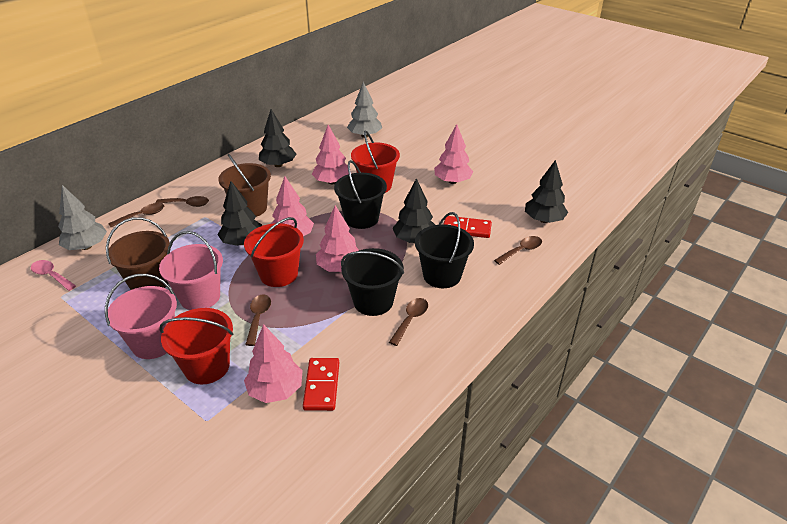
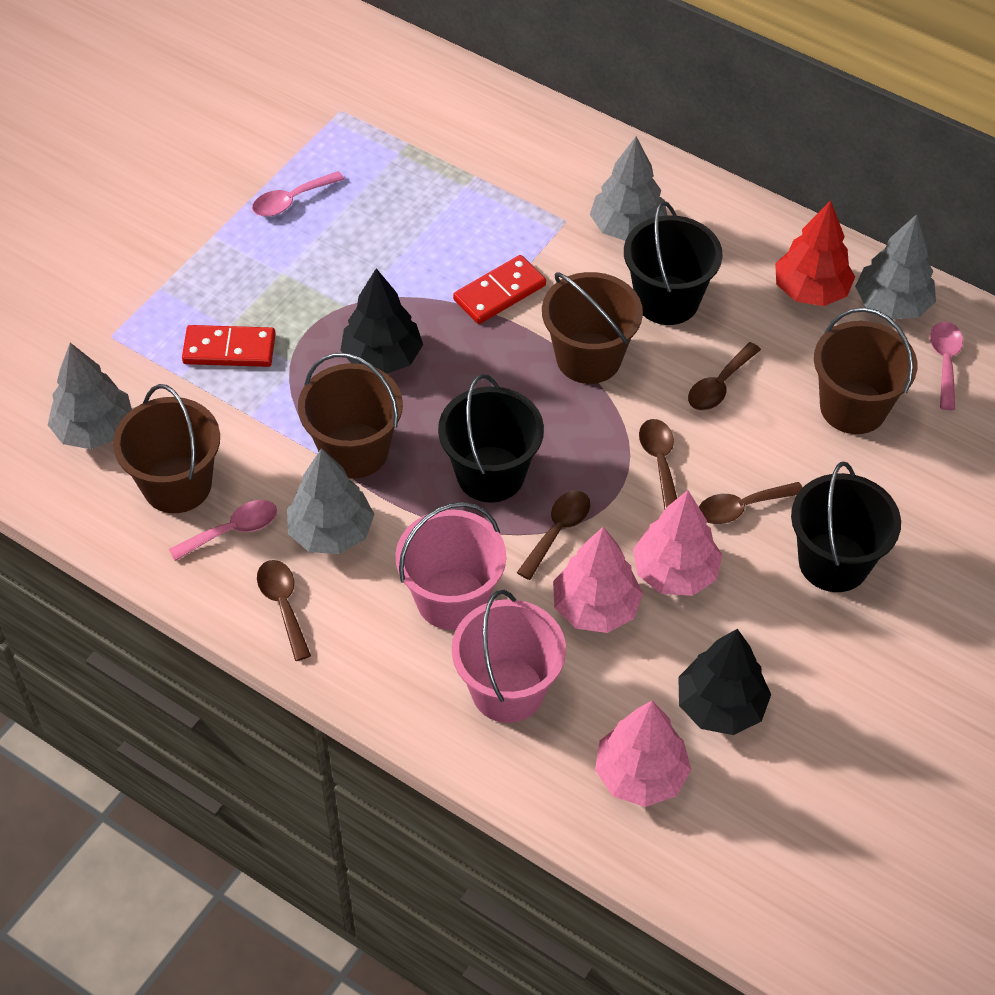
black tree: [217,181,262,246] [259,109,297,167] [393,178,435,243] [525,160,568,223] = 4 -> [340,268,423,374] [678,629,771,735] = 2
brown bucket: [106,218,170,290] [219,154,271,217] = 2 -> [113,384,220,513] [298,353,403,479] [542,272,643,384] [814,308,917,434] = 4
grey tree: [58,185,107,250] [347,82,382,138] = 2 -> [48,343,132,449] [287,448,375,554] [590,136,667,241] [855,214,936,319] = 4
pink spoon: [31,260,76,291] = 1 -> [169,500,277,561] [252,171,345,217] [930,322,963,410] = 3
pink tree: [244,324,303,403] [271,176,314,236] [312,125,349,184] [316,205,359,272] [434,124,473,184] = 5 -> [553,527,643,633] [595,701,691,807] [633,490,722,596] = 3
red bucket: [159,308,234,385] [244,217,304,287] [351,130,400,193] = 3 -> none = 0
red tree: none = 0 -> [775,200,855,306] = 1

